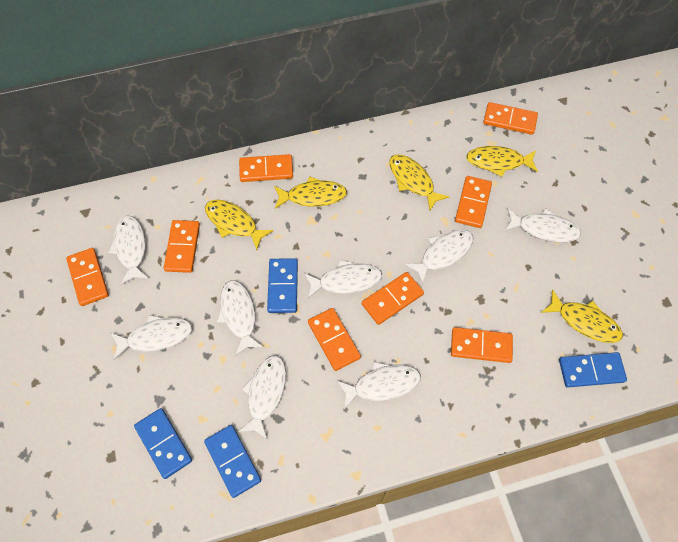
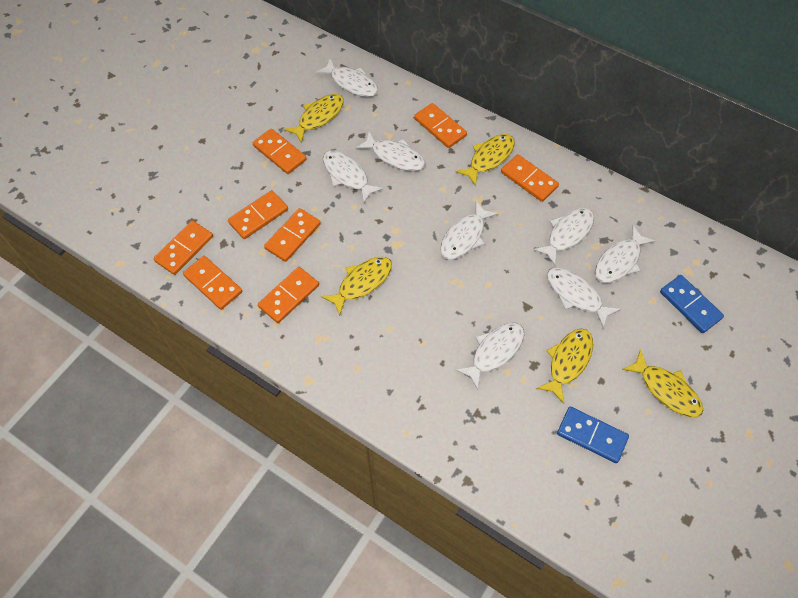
blue domino: [134,408,192,479] [204,425,261,498] [267,258,298,313] [559,352,627,387] = 4 -> [557,407,629,463] [660,275,724,333] = 2

